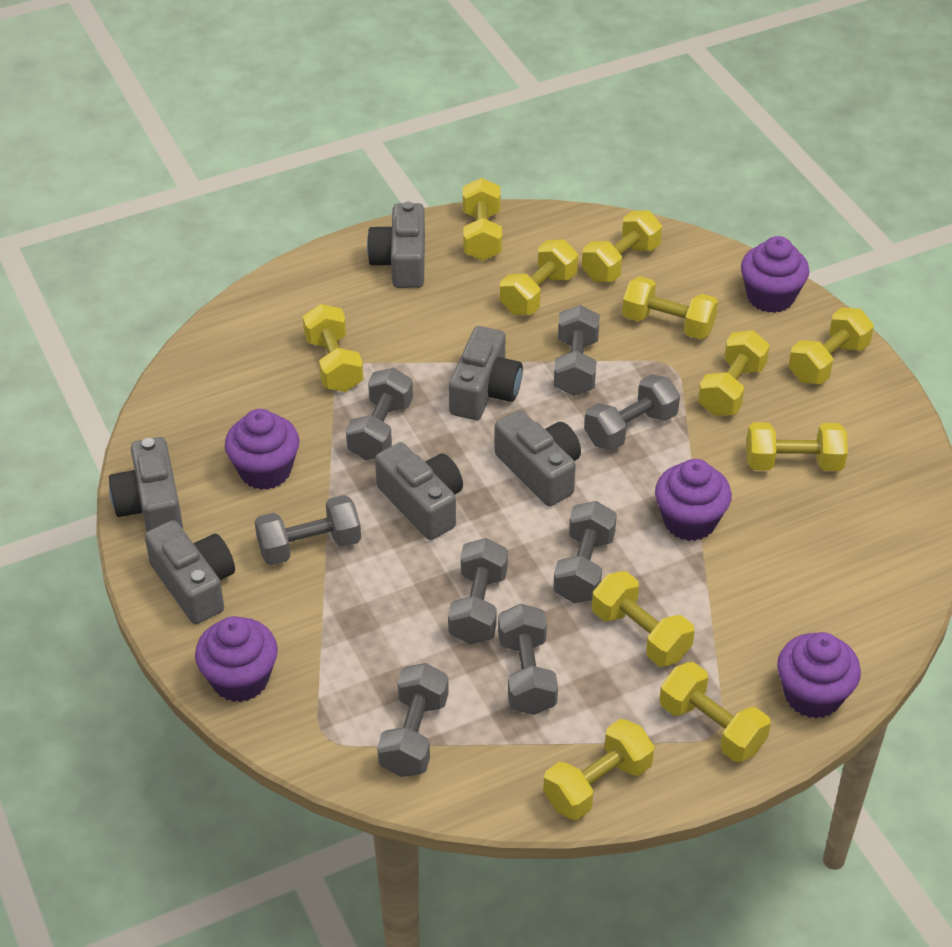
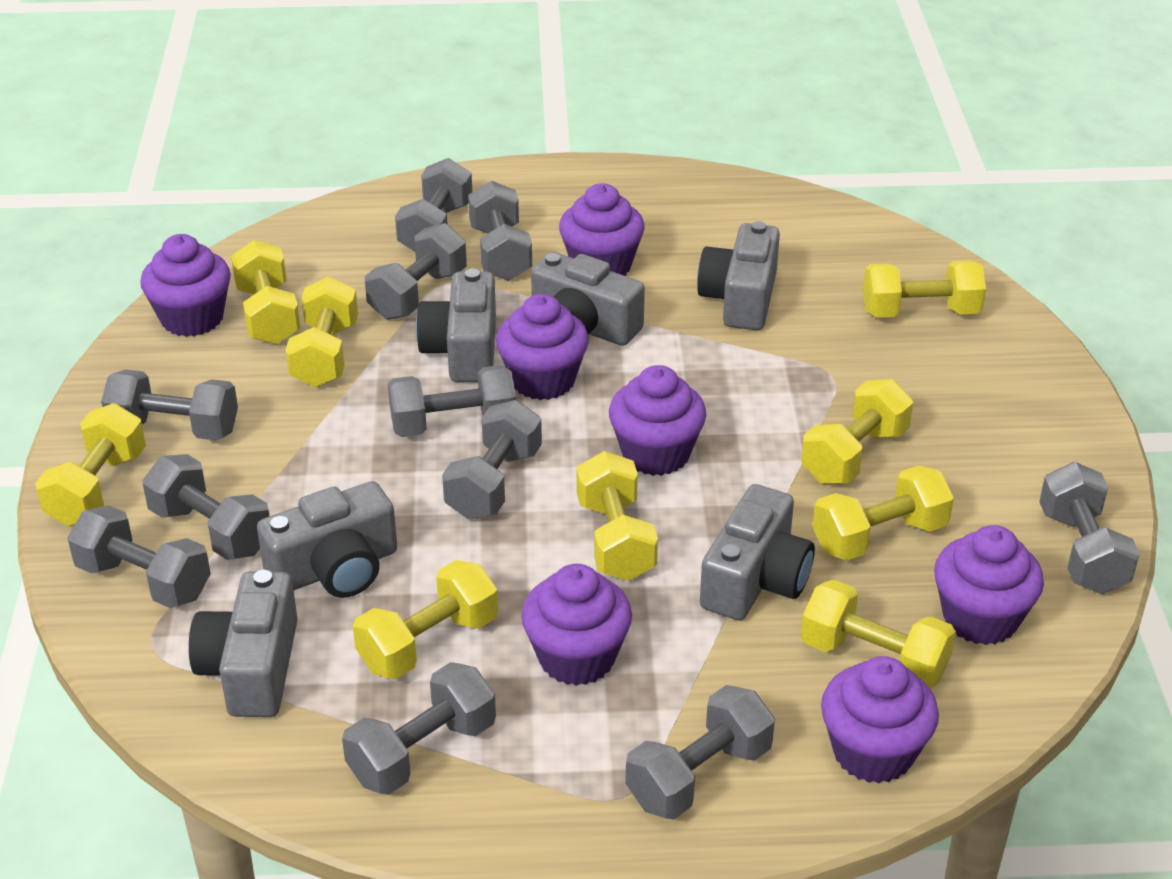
grey dumbbell: [255,495,361,565] [346,368,413,460] [377,663,449,777] [448,538,508,644] [498,604,558,715] [553,501,617,603] [554,305,600,396] [584,374,680,451] = 8 -> [67,505,211,608] [101,369,238,440] [142,454,269,560] [342,662,496,795] [365,223,467,320] [388,365,516,437] [395,158,472,252] [442,400,542,519] [468,181,532,281] [625,685,775,819] [1039,462,1140,594] = 11
purple cupcake: [195,616,278,702] [225,409,299,490] [655,459,732,541] [741,236,809,313] [777,632,861,719] = 5 -> [140,234,231,337] [496,294,589,400] [521,564,632,686] [559,183,645,276] [609,365,706,476] [821,656,939,783] [934,525,1044,645] = 7
yellow dumbbell: [303,304,364,392] [463,178,502,261] [500,239,578,315] [543,719,655,820] [582,210,662,282] [592,571,695,666] [622,276,718,339] [659,662,771,762] [698,330,770,416] [746,423,848,471] [789,308,874,384] = 11 -> [35,403,146,526] [231,240,300,345] [285,276,358,387] [353,560,498,679] [577,451,658,581] [801,379,913,484] [801,580,956,689] [813,465,954,561] [863,261,986,318] = 9

